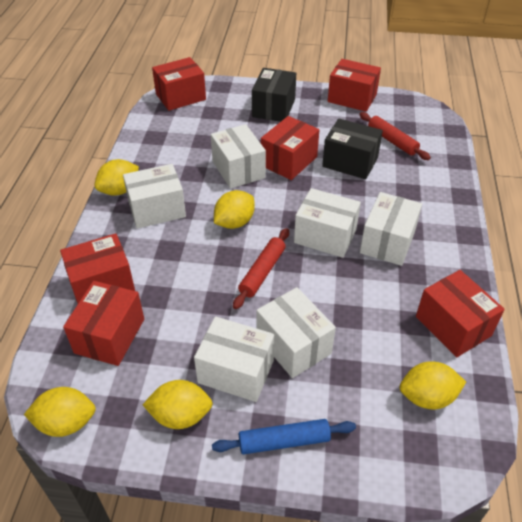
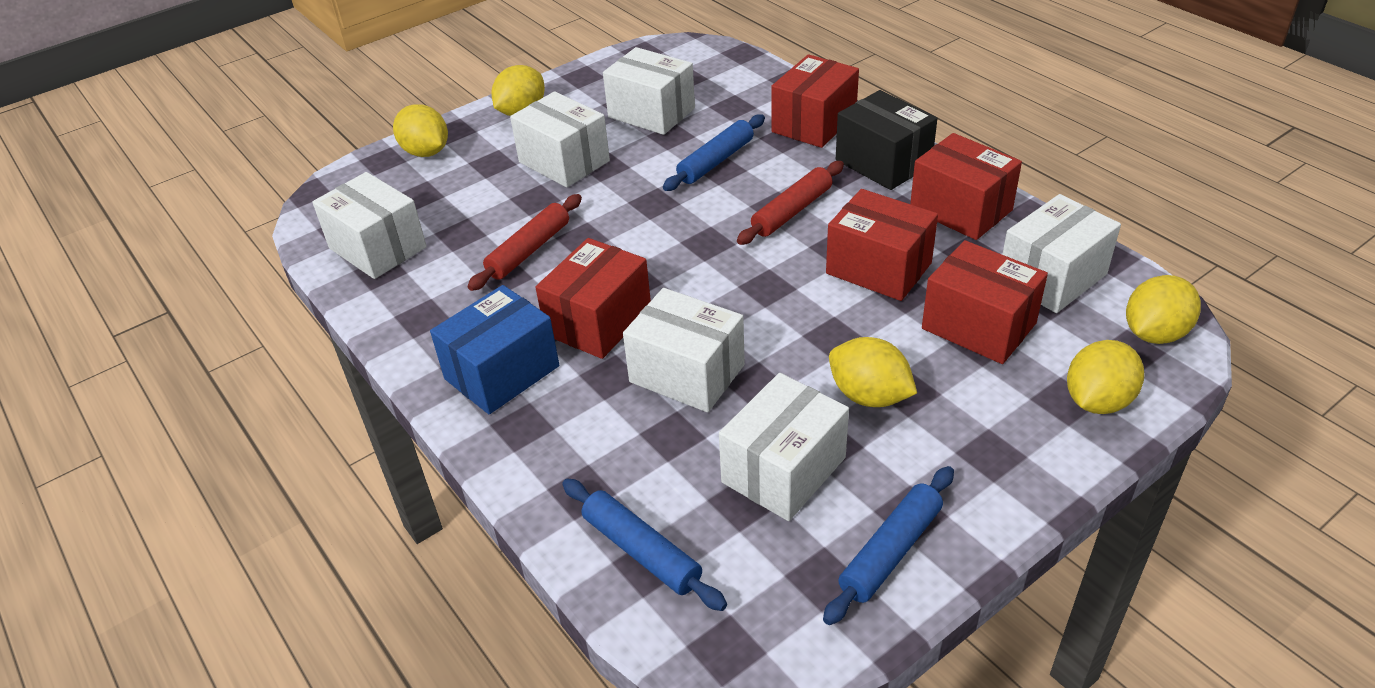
black box: [252,68,296,122] [322,119,383,179] = 2 -> [836,90,937,190] = 1
blue box: none = 0 -> [430,285,559,414] = 1
blue rolling pin: [212,419,356,455] = 1 -> [562,478,727,611] [663,114,765,191] [823,466,954,625] = 3
red box: [60,233,135,303] [63,281,144,366] [152,57,206,111] [261,116,319,180] [328,59,381,112] [416,270,505,357] = 6 -> [536,238,651,359] [771,54,859,148] [826,189,938,301] [910,133,1022,240] [922,240,1048,364] = 5

